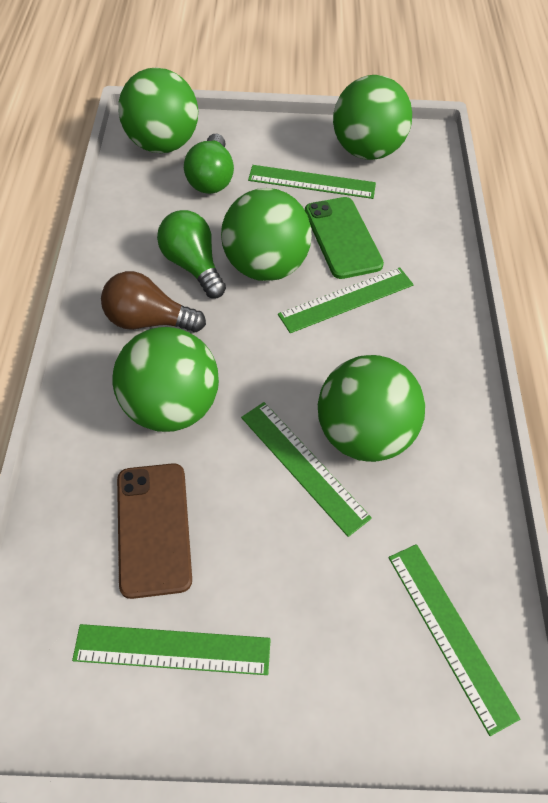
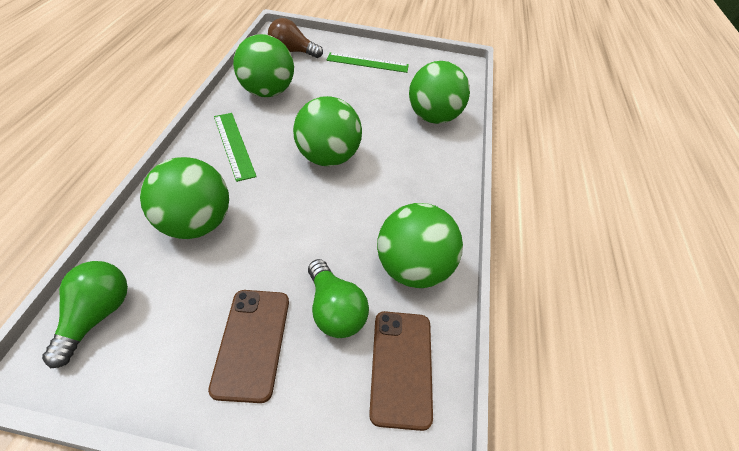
brown phone: [117,463,192,599] = 1 -> [208,290,289,403] [369,311,433,431] = 2
green phone: [305,197,384,279] = 1 -> none = 0
green ruler: [72,624,271,675] [241,402,372,537] [248,165,376,199] [278,267,414,333] [388,544,520,736] = 5 -> [214,113,257,182] [327,53,409,73] = 2

